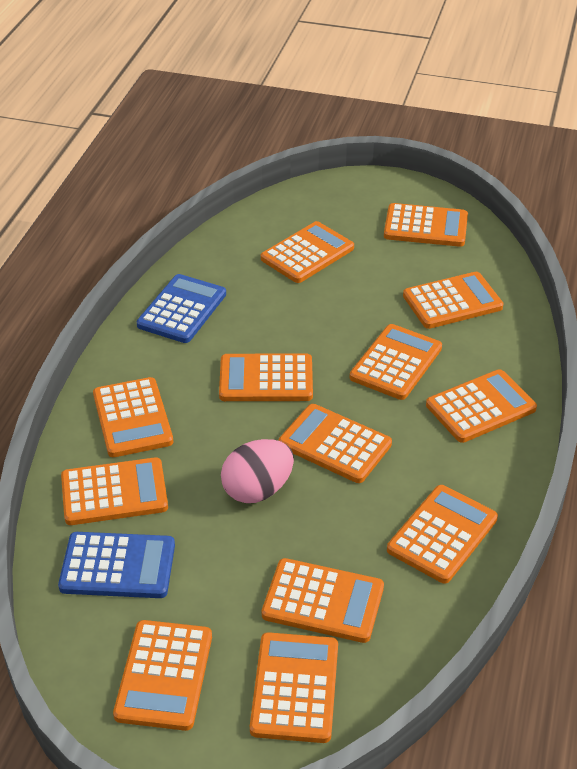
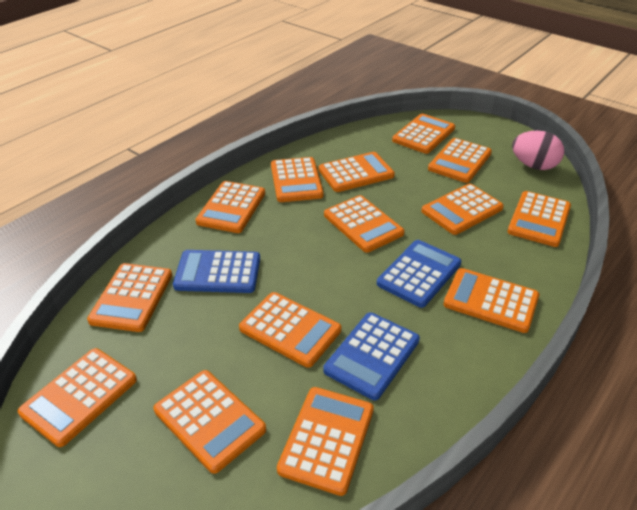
blue calculator: [58,532,175,598] [137,274,226,343] = 2 -> [173,250,260,293] [323,312,420,400] [377,240,461,308] = 3
orange calculator: [61,457,168,525] [93,377,173,457] [113,620,212,731] [219,353,313,401] [250,632,338,743] [261,221,354,283] [262,558,384,643] [279,404,392,483] [350,324,442,400] [384,203,468,247] [387,485,498,583] [403,272,503,329] [426,369,537,443] = 13 -> [18,348,137,447] [87,263,172,332] [154,370,266,474] [195,181,265,233] [239,292,341,368] [271,157,324,202] [277,387,374,496] [319,152,395,192] [324,195,405,253] [392,114,455,154] [422,184,504,235] [428,138,492,183] [443,268,539,333] [507,191,571,247] = 14

